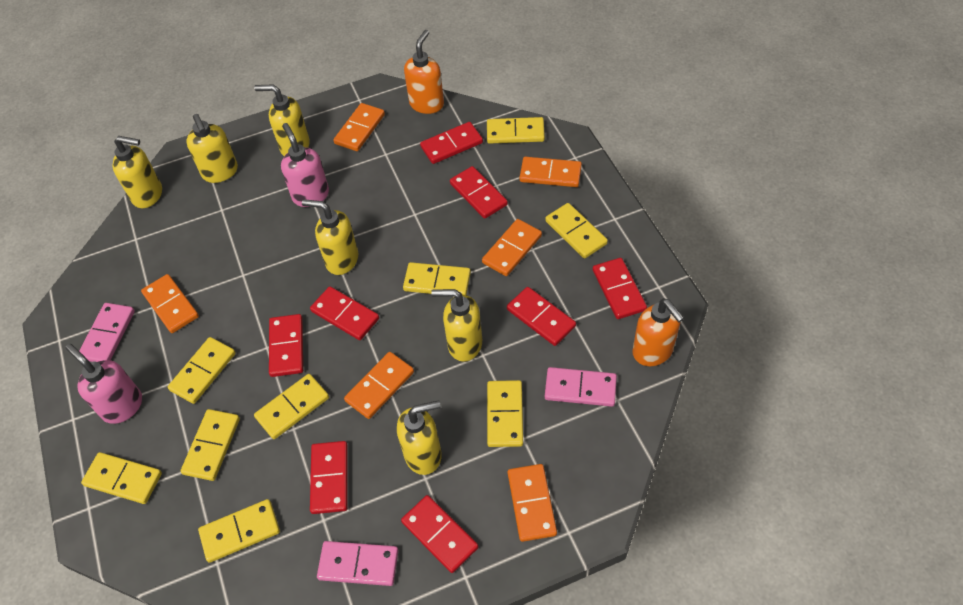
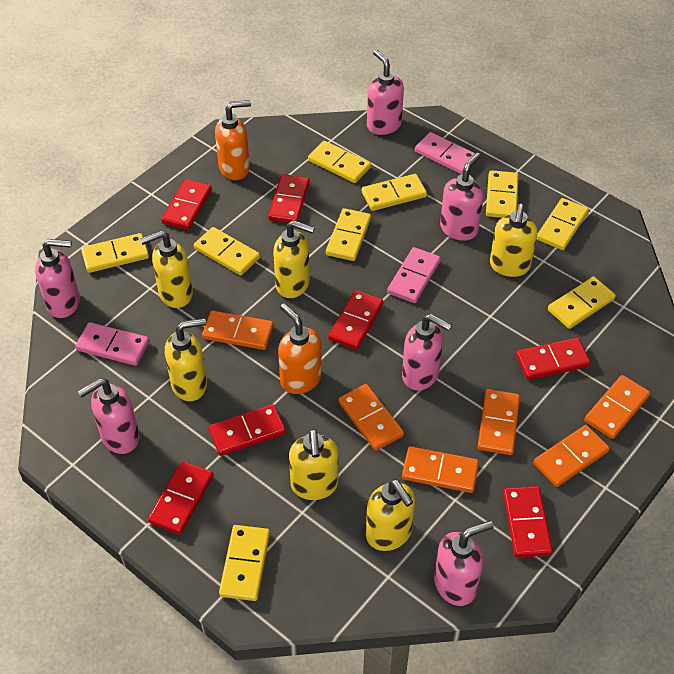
pink soap dispenser: [65,344,142,424] [281,123,329,207] = 2 -> [35,239,80,318] [78,378,140,454] [367,50,404,135] [402,314,452,391] [434,520,493,606] [440,153,483,241] = 6
red domino: [269,314,303,377] [310,286,379,340] [310,441,348,514] [401,495,478,573] [420,122,483,164] [450,166,508,219] [507,287,576,346] [593,258,647,319] = 8 -> [148,461,213,535] [161,179,212,230] [208,404,286,456] [268,174,310,223] [328,290,383,350] [503,486,553,558] [516,338,591,380] = 7

